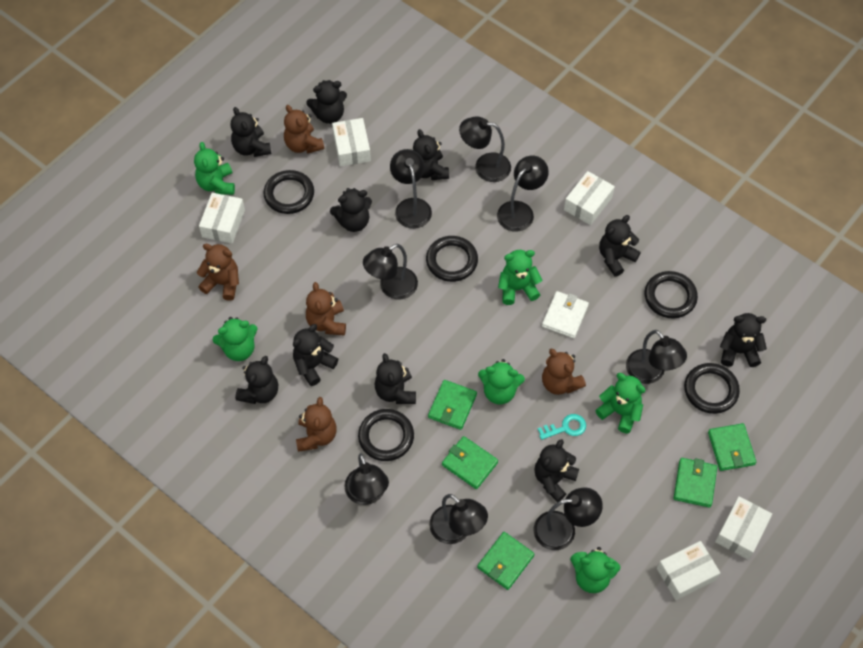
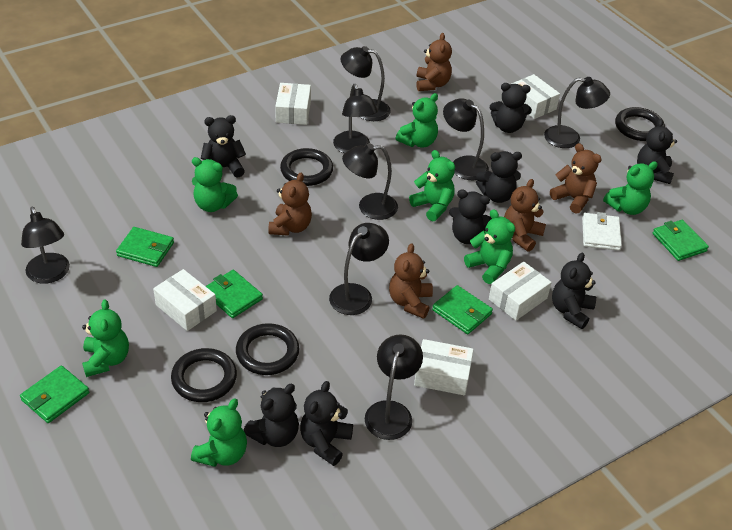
black ring: [263,170,314,214] [358,409,414,461] [426,236,478,282] [645,271,698,318] [684,363,740,414] = 5 -> [171,348,237,402] [236,323,299,375] [280,148,333,186] [615,107,665,141] = 4
black teddy bear: [231,107,272,157] [235,356,278,404] [293,324,338,386] [306,80,347,124] [330,188,372,232] [374,353,416,404] [413,129,449,180] [534,439,579,502] [599,215,641,277] [720,313,767,367] = 10 -> [201,115,246,178] [244,384,299,447] [300,381,353,466] [449,189,492,244] [476,151,522,203] [490,83,532,133] [552,253,596,329] [637,119,677,184] = 8
green teddy bear: [194,142,235,195] [212,317,258,361] [478,359,525,404] [498,250,542,305] [570,547,620,593] [595,373,646,433] = 6 -> [82,299,129,377] [191,398,247,467] [192,157,238,212] [396,93,438,148] [409,150,455,221] [464,209,515,284] [603,161,658,215] = 7
turquoise key: [538,414,586,440] = 1 -> none = 0

